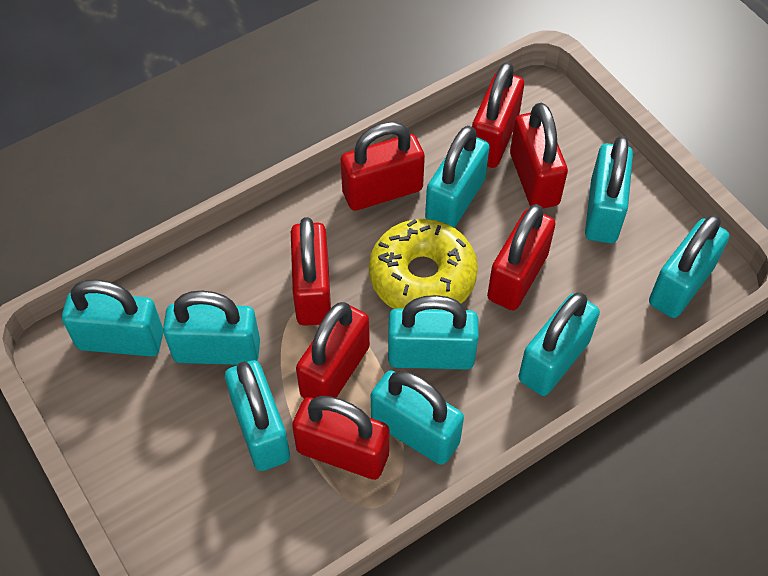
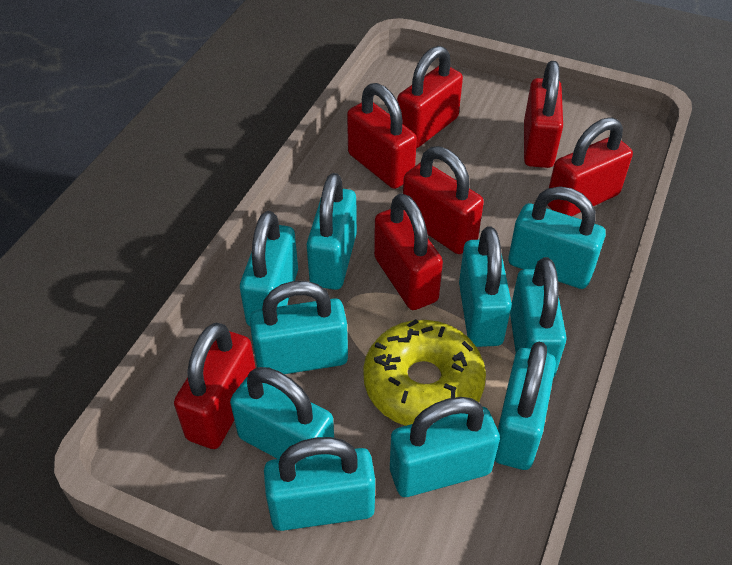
turquoise padlock: [62,280,163,357] [163,291,260,365] [225,360,290,471] [371,370,464,465] [388,295,479,370] [425,126,490,228] [519,292,600,396] [585,136,633,243] [649,214,729,318] = 9 -> [230,367,334,459] [240,211,298,326] [249,281,348,374] [264,437,375,531] [307,173,357,290] [390,397,500,497] [459,226,512,347] [495,342,556,470] [508,186,606,289] [510,257,567,378] = 10

